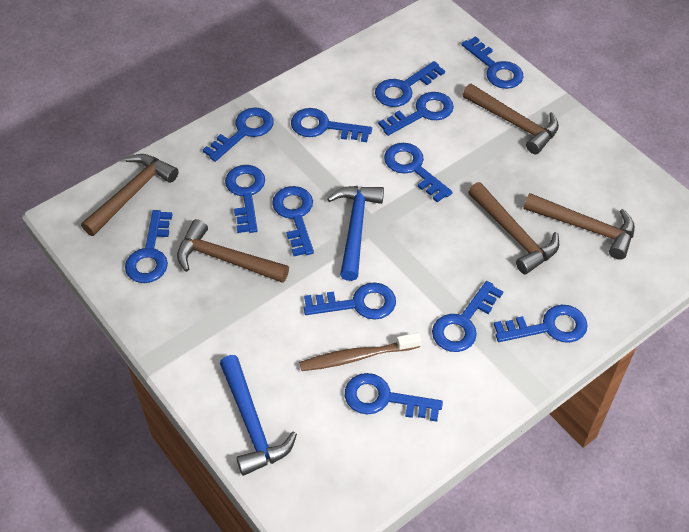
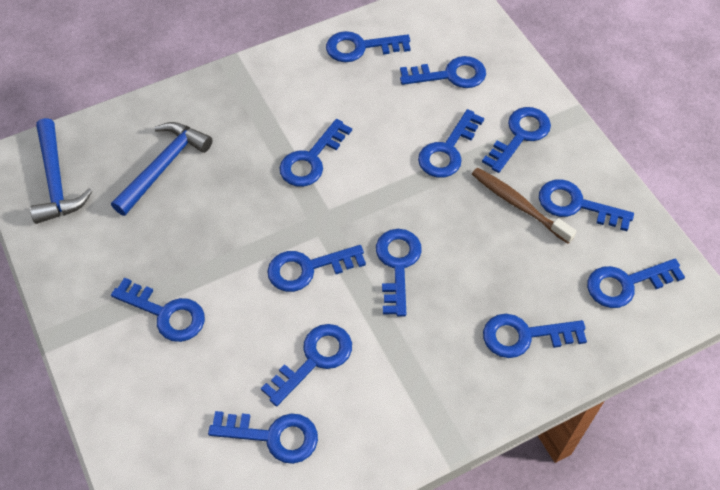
brown hammer: [81,154,179,236] [177,219,289,283] [463,84,559,154] [468,182,559,275] [523,193,635,260] = 5 -> none = 0

